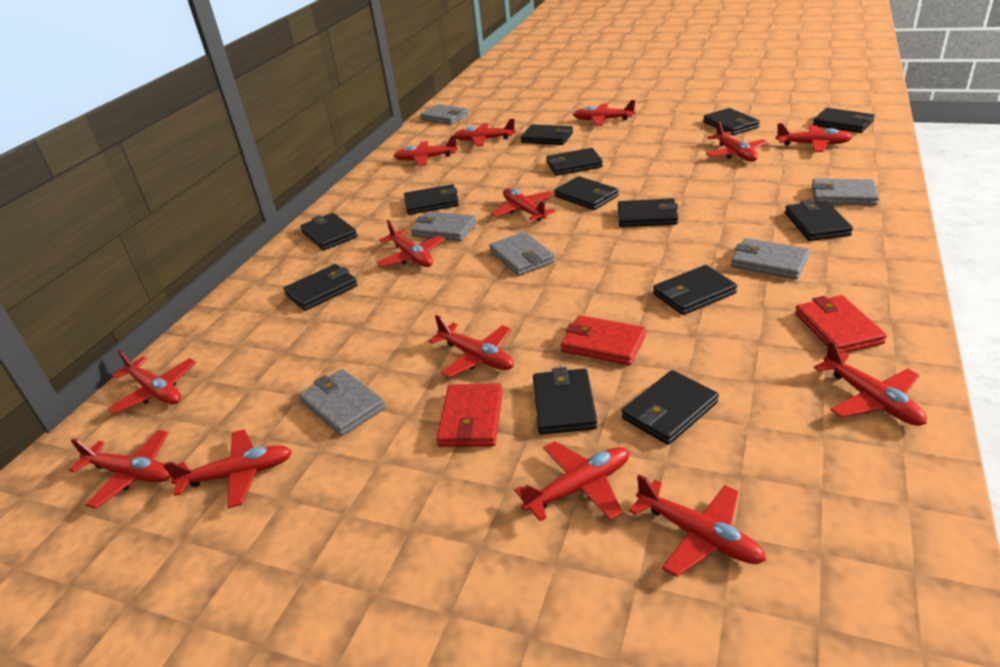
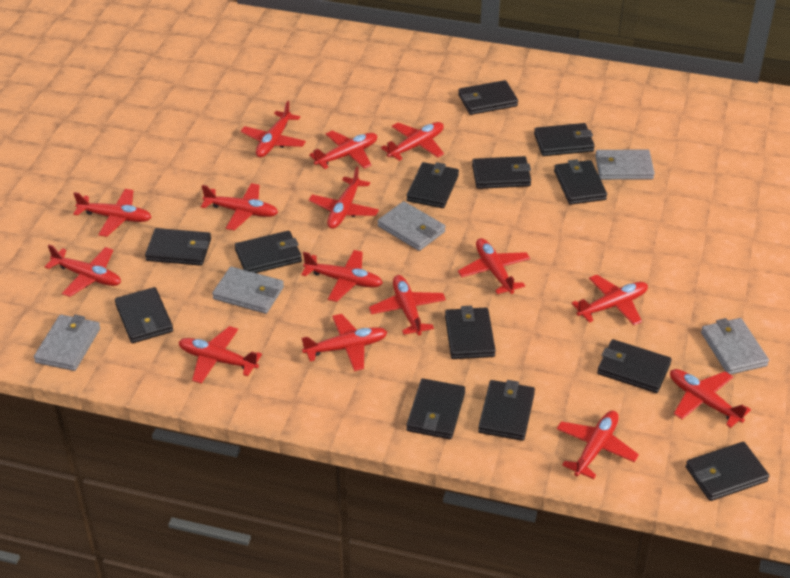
grey wallet: [299,369,386,436] [411,211,476,241] [420,104,469,125] [489,232,555,276] [731,238,810,280] [812,178,879,206] = 6 -> [34,315,100,371] [212,267,284,314] [377,201,446,251] [595,149,655,180] [701,318,769,375] = 5
red plane: [69,430,171,509] [108,350,196,414] [163,429,292,508] [376,220,445,267] [394,135,458,166] [428,315,514,378] [453,119,516,146] [491,188,555,221] [515,441,629,521] [573,100,635,126] [629,475,766,577] [706,121,767,162] [776,123,852,152] [814,340,927,426] = 14 -> [45,245,121,297] [73,189,151,237] [179,326,262,384] [201,183,278,230] [241,101,306,157] [301,250,383,302] [302,314,387,371] [309,130,377,169] [309,166,379,229] [369,275,446,335] [381,122,444,161] [458,238,530,294] [557,411,639,479] [571,275,648,325] [670,369,751,428] = 15
red wallet: [436,383,503,447] [561,315,646,365] [795,295,887,353] = 3 -> none = 0

